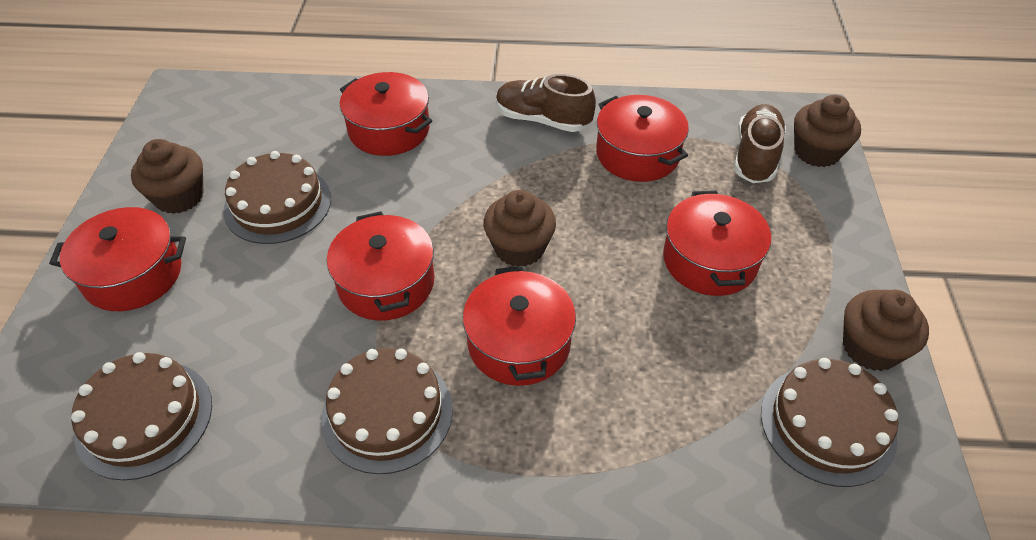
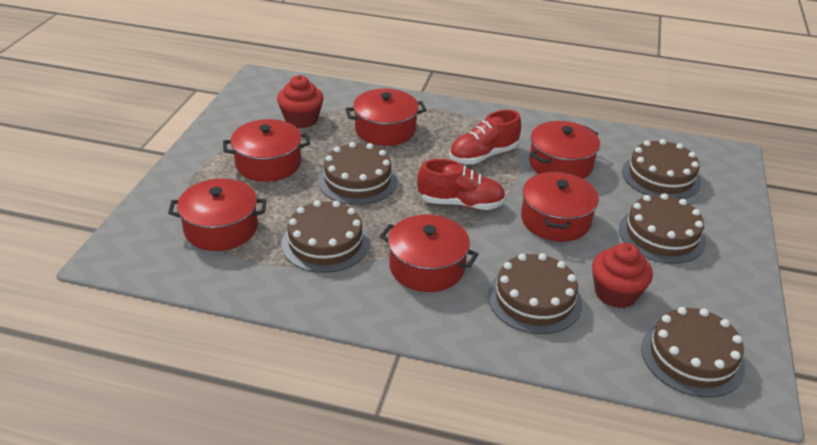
brown cake: [71,352,212,481] [223,151,331,244] [321,348,452,474] [761,358,898,487] = 4 -> [281,200,370,273] [318,142,397,205] [488,253,582,334] [619,193,706,264] [622,139,701,200] [641,307,745,398] = 6
brown cupcake: [131,139,204,214] [483,190,556,267] [794,95,861,167] [843,290,929,371] = 4 -> none = 0
brown shoe: [496,74,596,132] [734,104,786,183] = 2 -> none = 0
red cupcake: none = 0 -> [277,75,324,128] [592,243,653,308] = 2
red shoe: none = 0 -> [417,159,506,210] [449,110,521,164] = 2

